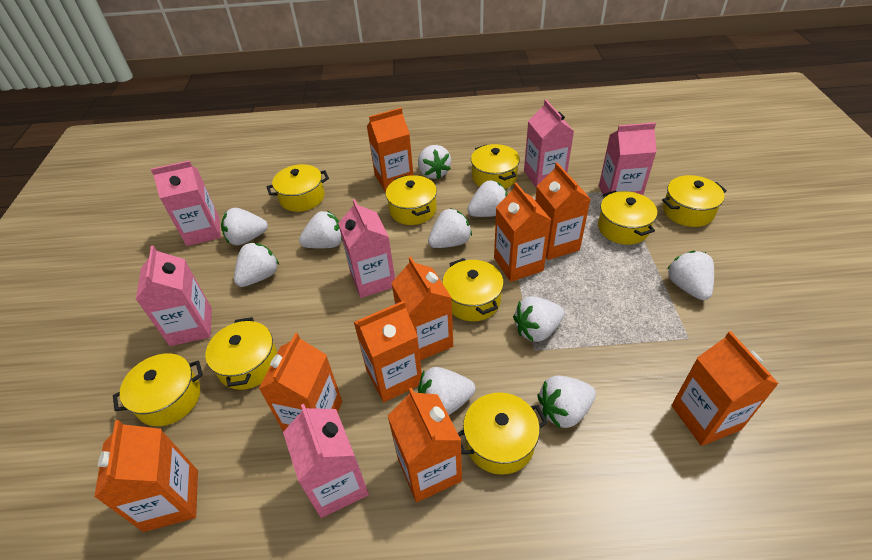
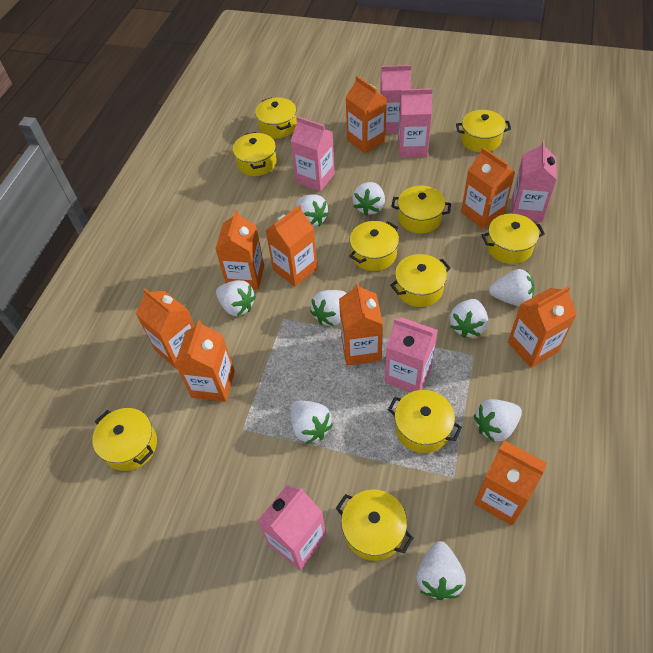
white strawberry: [221,208,268,245] [234,242,279,287] [299,211,342,249] [418,145,451,179] [418,367,475,415] [428,208,472,248] [467,180,508,217] [513,296,565,342] [537,375,596,428] [667,251,714,300] = 10 -> [216,280,256,316] [291,401,333,444] [295,195,329,227] [310,290,347,326] [352,182,385,216] [416,541,466,600] [450,299,488,338] [474,399,522,442] [489,269,535,306] = 9
yellow pot: [113,353,203,426] [205,317,277,390] [267,164,329,212] [386,175,437,225] [442,258,504,321] [458,392,548,475] [471,144,520,189] [598,190,657,245] [662,175,727,227] = 9 -> [92,408,157,471] [233,132,277,176] [255,97,297,139] [336,489,414,561] [349,221,399,271] [388,390,462,453] [390,254,451,307] [391,186,451,234] [456,110,511,153] [481,214,545,264] = 10

